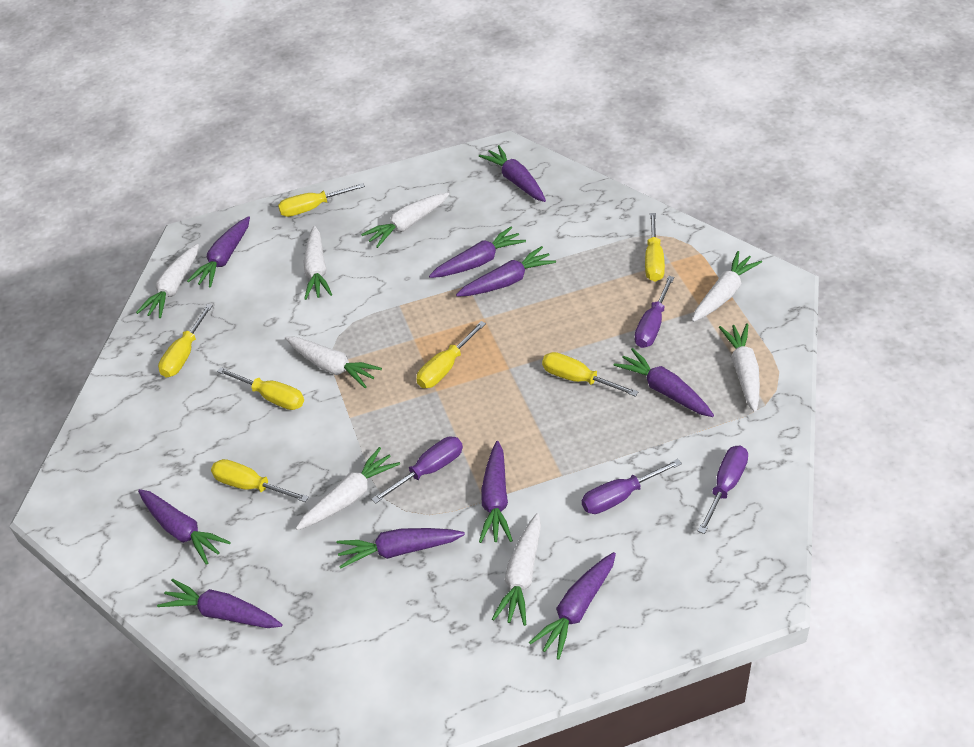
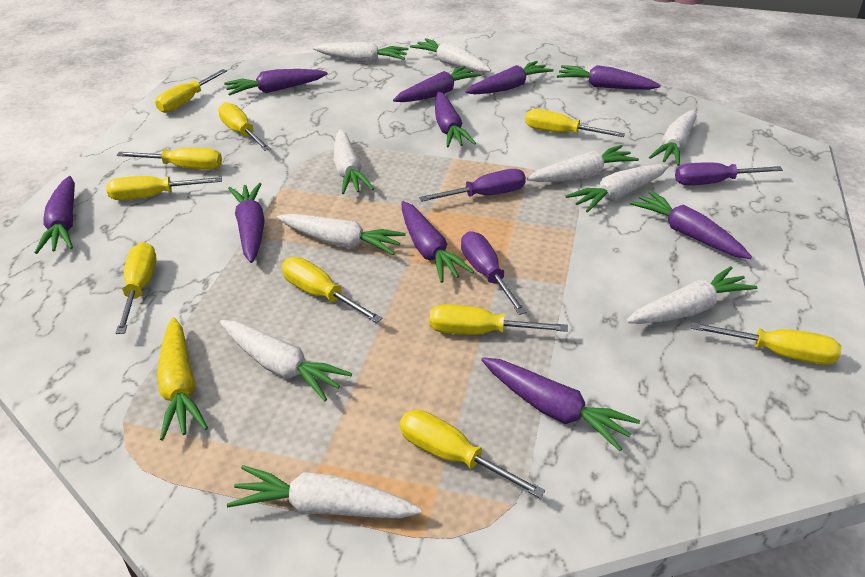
purple screwdriver: [371,436,463,504] [582,459,682,514] [635,276,674,348] [698,446,748,534] = 4 -> [419,169,526,202] [461,231,527,315] [675,162,783,185] = 3
white carrot: [136,244,199,318] [285,336,382,388] [296,447,400,530] [304,226,332,300] [361,192,449,248] [492,513,541,626] [692,251,762,322] [719,323,760,412] = 8 -> [220,320,352,401] [227,465,422,518] [277,214,406,255] [313,42,409,63] [334,129,374,194] [410,38,491,72] [527,145,639,182] [565,164,669,213] [626,266,758,324] [649,110,697,166] = 10
yellow carrot: none = 0 -> [157,317,208,440] = 1
yellow screwdriver: [158,304,213,378] [211,459,309,502] [217,367,304,410] [278,183,365,217] [417,321,486,388] [542,352,639,397] [645,213,665,282] = 7 -> [106,176,222,200] [116,242,156,334] [117,148,222,170] [155,69,227,113] [218,102,271,151] [282,257,383,323] [400,410,545,498] [430,304,568,335] [525,109,625,137] [691,322,841,365] = 10

